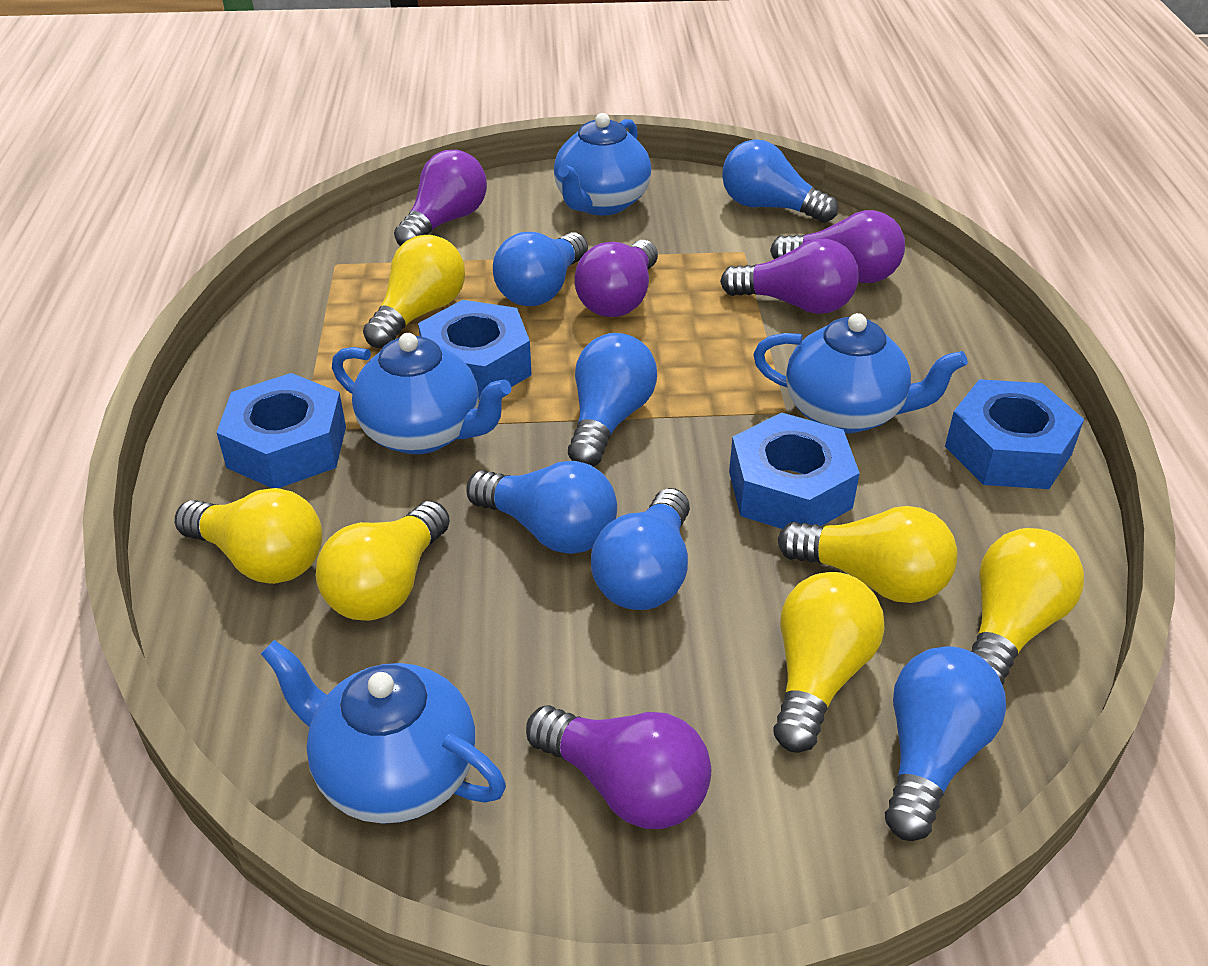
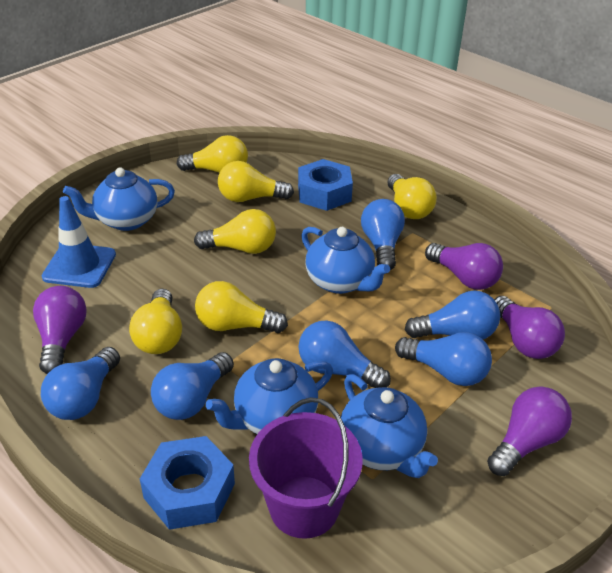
blue nut: [216,373,346,488] [418,300,532,400] [729,413,860,529] [945,379,1084,489] = 4 -> [140,436,235,530] [298,159,353,211] = 2
blue traffic cone: none = 0 -> [42,196,116,288] = 1
purple bucket: none = 0 -> [249,397,363,539] = 1
purple light bulb: [394,150,487,246] [526,705,711,829] [574,240,658,317] [720,239,859,314] [770,210,905,283] = 5 -> [33,286,87,374] [425,243,503,290] [487,387,572,476] [494,296,565,359] = 4

